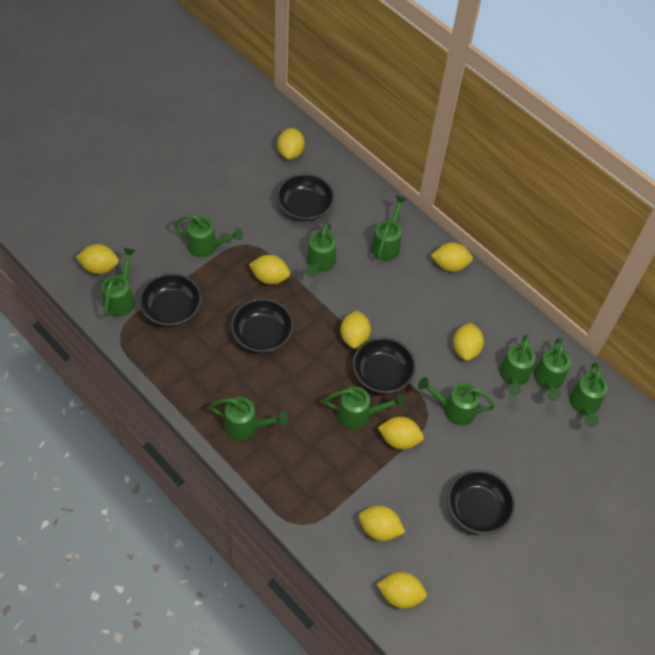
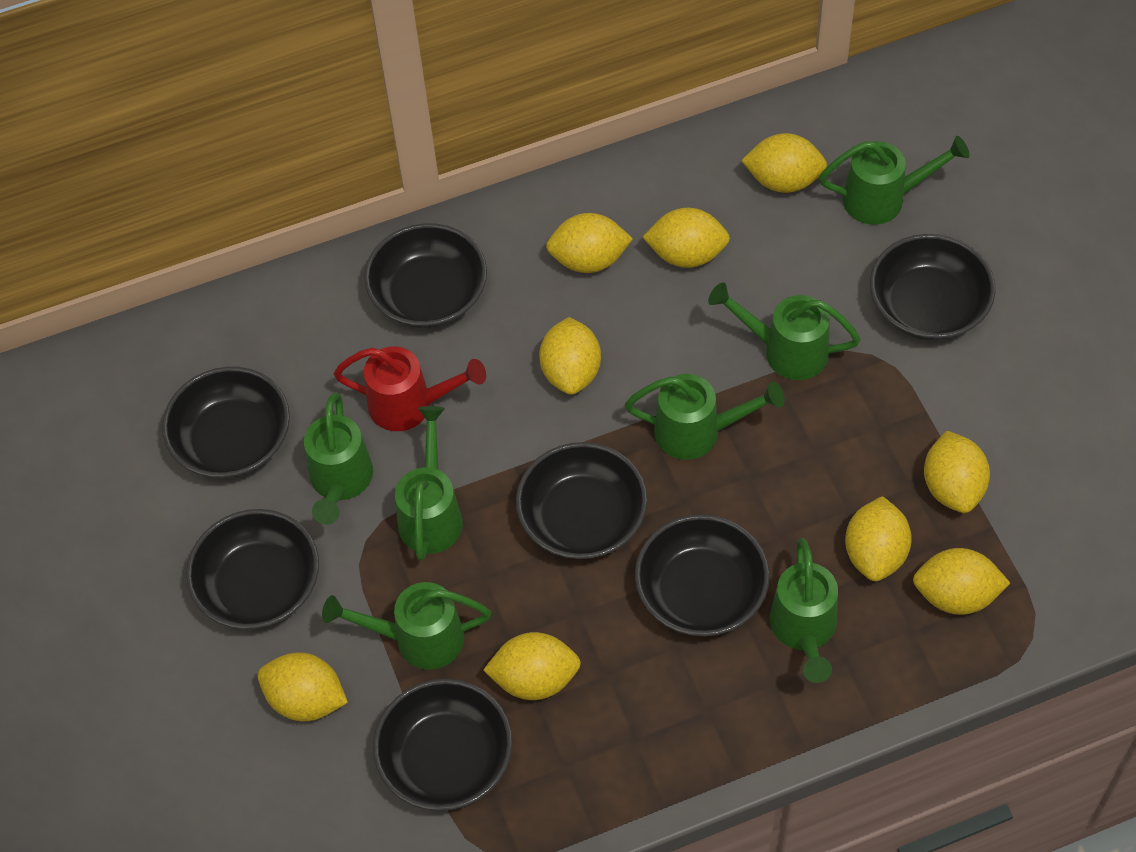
black bowl: [139,273,202,326] [231,298,294,353] [277,173,334,221] [352,337,416,393] [447,470,515,534] = 5 -> [162,367,290,478] [186,509,319,629] [364,223,487,328] [373,679,513,811] [516,442,647,559] [635,514,770,636] [870,234,996,340] = 7
green watering can: [101,248,136,317] [174,214,243,258] [209,397,288,440] [305,222,336,277] [324,387,405,429] [371,196,407,261] [418,377,495,426] [499,334,536,396] [534,338,571,401] [569,362,608,427] = 10 -> [304,392,373,525] [322,582,491,670] [395,406,463,561] [625,374,785,460] [708,282,861,380] [770,538,838,683] [819,136,970,225] = 7
red watering can: none = 0 -> [334,347,486,431] = 1

